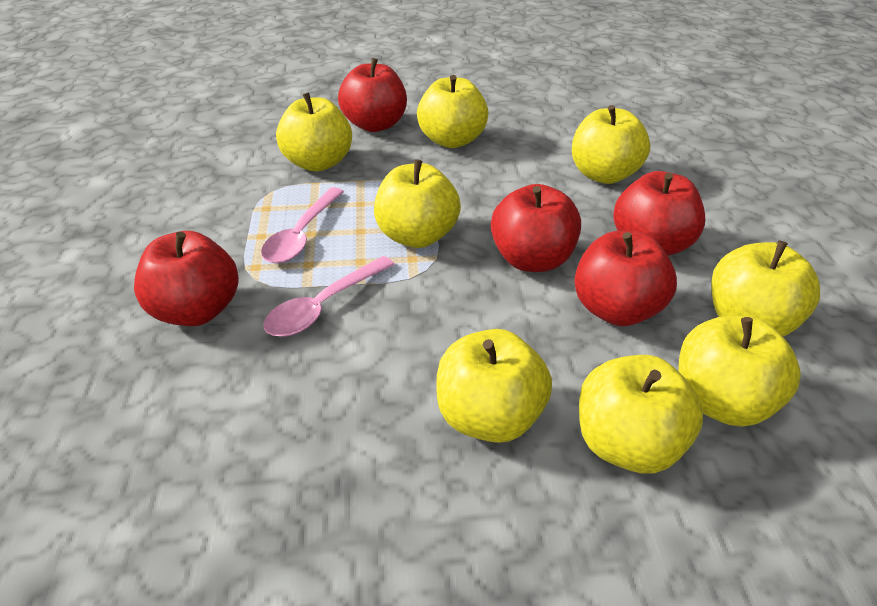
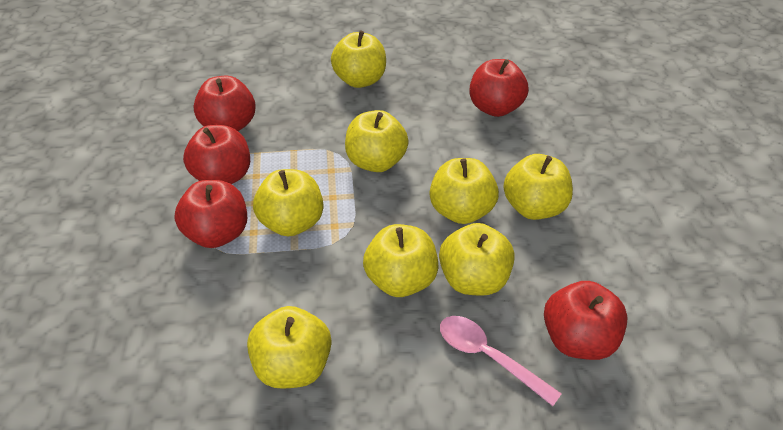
pink spoon: [261,187,344,264] [263,256,395,337] = 2 -> [440,316,562,406] = 1

